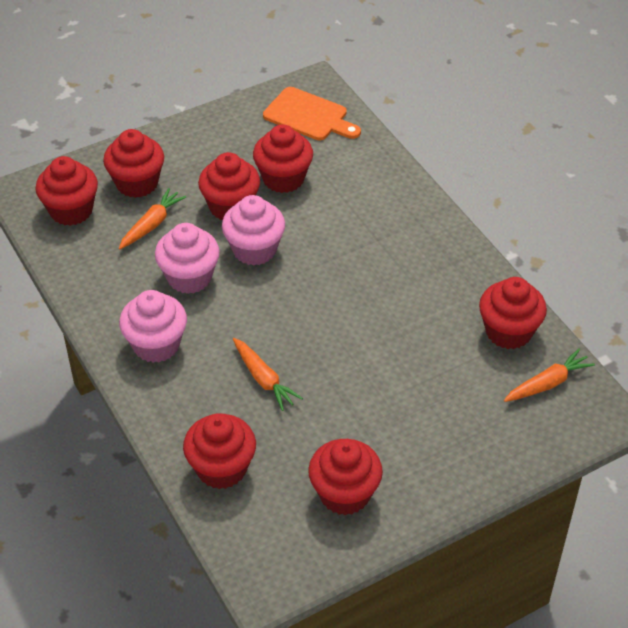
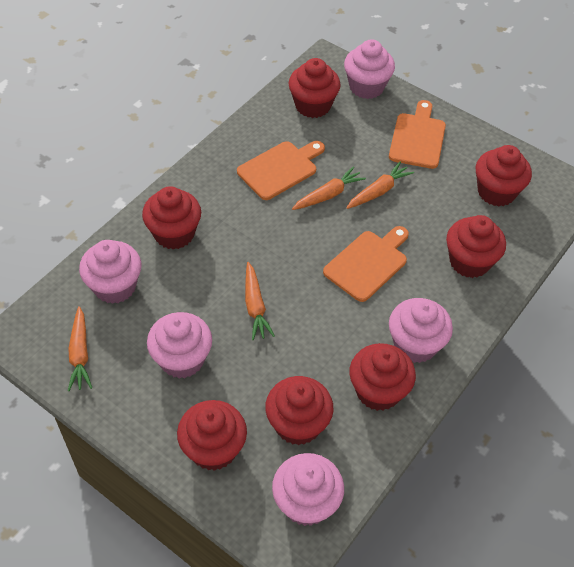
orange carrot: [119,188,186,249] [233,338,303,411] [504,349,595,402] = 3 -> [68,306,92,391] [245,262,275,340] [292,166,366,210] [346,162,414,209] = 4
orange cutting board: [263,87,361,140] = 1 -> [237,141,325,200] [323,226,409,302] [389,100,446,169] = 3
pink cupcake: [119,290,187,363] [155,223,220,294] [222,195,285,266] = 3 -> [79,240,141,304] [147,312,212,378] [272,453,344,526] [344,39,395,99] [389,298,453,363] = 5

